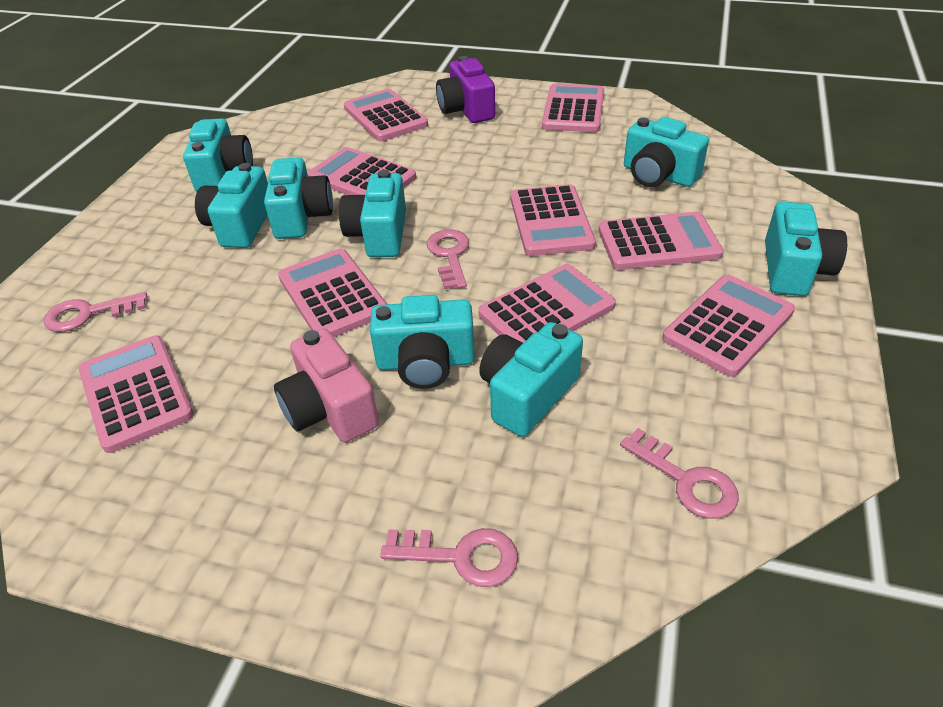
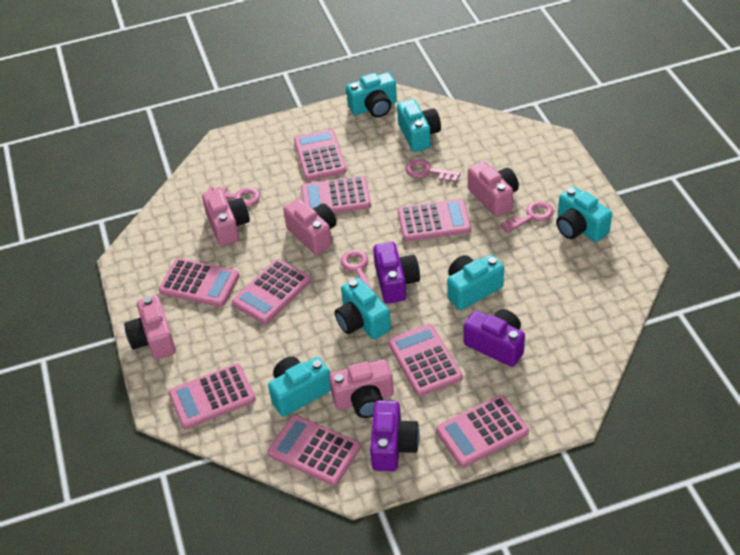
pink camera: [274,328,379,442] = 1 -> [124,295,176,359] [202,189,250,246] [283,199,337,255] [329,359,394,418] [468,161,519,217] = 5
purple camera: [436,56,495,123] = 1 -> [370,400,420,471] [373,242,420,304] [464,309,525,367] = 3
turquoise camera: [183,118,253,191] [195,163,268,248] [264,157,333,239] [339,170,406,257] [370,295,475,389] [479,322,583,437] [624,117,709,187] [765,201,847,296] = 8 -> [268,357,331,417] [335,278,391,339] [346,72,397,118] [397,99,441,152] [447,255,504,310] [556,186,612,242] = 6

